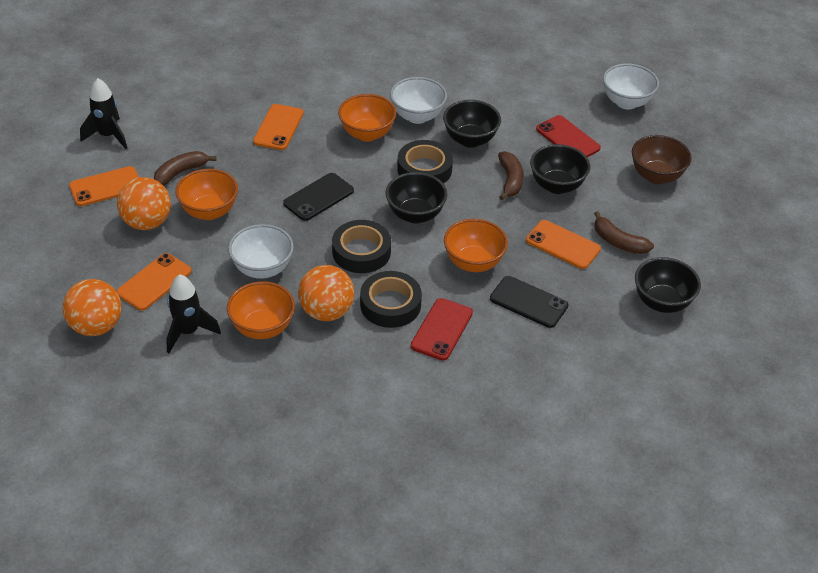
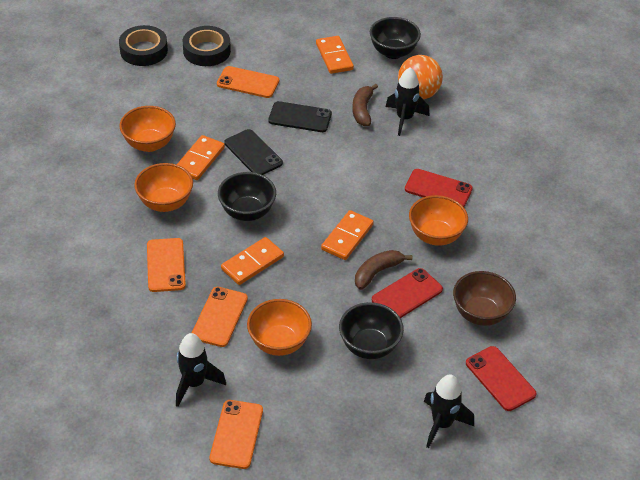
black bowl: [386,172,447,223] [443,100,501,148] [530,144,590,194] [635,257,701,313] = 4 -> [218,172,276,221] [339,302,404,359] [370,17,421,59] = 3
black rocket: [80,78,127,149] [166,274,221,353] = 2 -> [176,333,226,407] [385,67,429,136] [424,374,474,448] = 3
black tape: [332,220,391,273] [360,271,422,328] [397,140,453,184] = 3 -> [119,25,168,66] [183,26,231,66] = 2
brown banana: [154,151,216,186] [498,151,523,200] [594,211,654,254] = 3 -> [352,84,378,126] [355,250,412,290] = 2
orange ball: [63,279,122,336] [117,177,171,230] [298,265,354,321] = 3 -> [398,55,443,99] = 1
orange domino: none = 0 -> [177,135,225,180] [221,237,284,285] [316,36,354,74] [321,210,374,260] = 4
red phone: [411,298,473,360] [536,115,601,157] = 2 -> [372,268,443,318] [405,169,473,207] [466,346,537,411] = 3
white bowl: [228,224,294,279] [390,77,447,124] [603,64,659,109] = 3 -> none = 0

